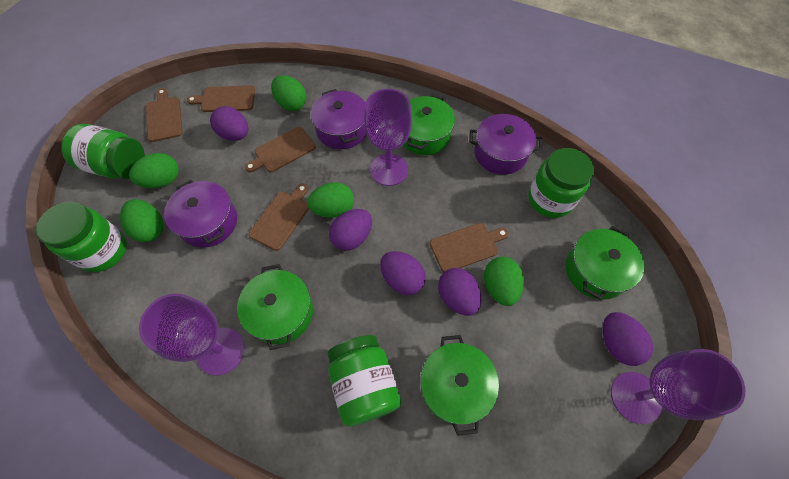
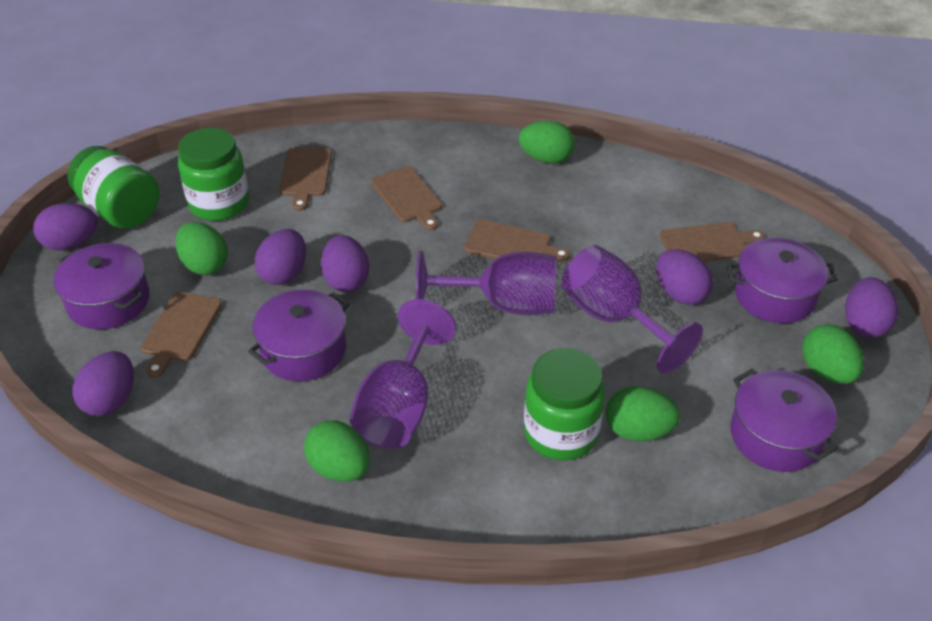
green jar: [36,202,127,272] [61,124,145,179] [327,335,401,427] [528,148,594,218] = 4 -> [67,146,160,229] [178,128,249,221] [524,348,605,460] = 3
green pot: [237,264,313,350] [403,94,455,155] [420,335,499,436] [566,226,644,300] = 4 -> none = 0
purple egg: [210,106,248,141] [329,209,372,251] [380,251,426,295] [438,268,481,316] [603,312,653,366] = 5 -> [33,203,98,251] [72,351,134,416] [255,229,306,285] [321,235,369,292] [656,249,713,305] [845,277,898,338] = 6
purple pot: [164,180,237,248] [311,89,366,150] [469,114,542,175] = 3 -> [54,243,150,329] [248,289,349,381] [727,238,838,323] [730,369,838,472] = 4

